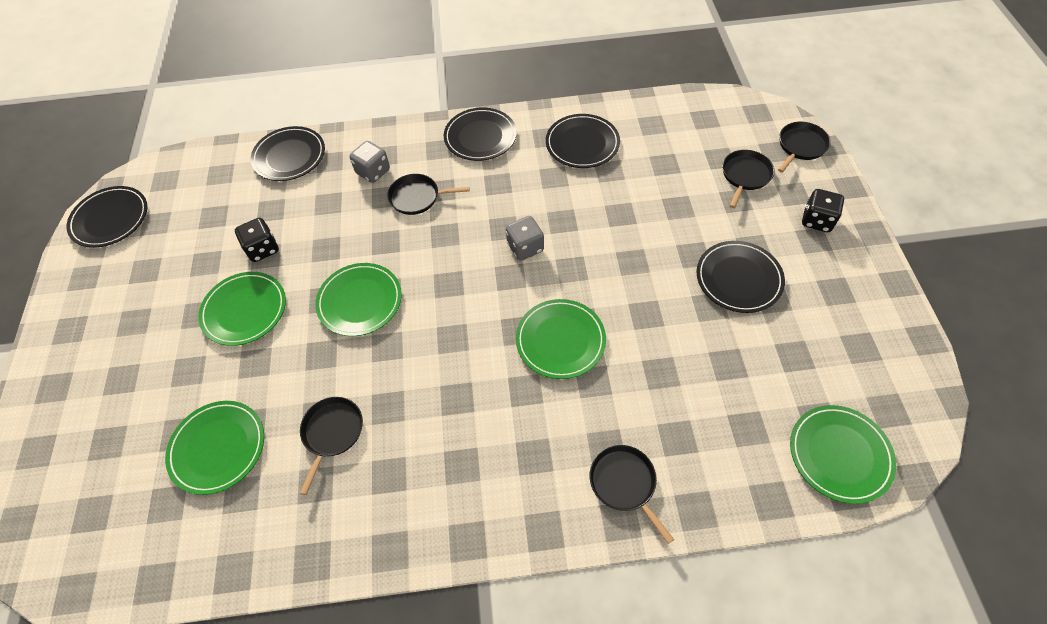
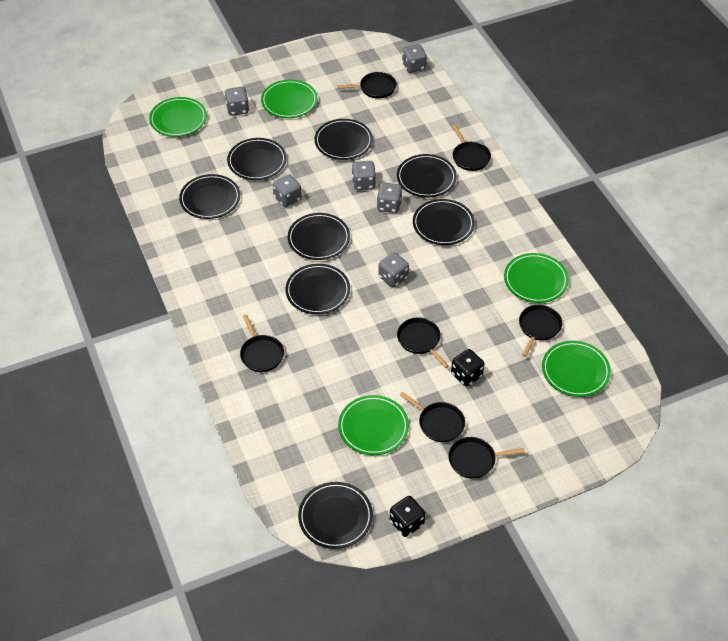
black pan: [300,397,363,495] [387,174,470,215] [590,445,674,544] [722,150,774,208] [778,122,831,173] = 5 -> [240,314,284,372] [338,72,397,99] [397,317,449,368] [400,392,465,442] [448,437,525,479] [453,125,491,171] [519,305,562,357] = 7
black plate: [66,186,147,248] [251,126,325,181] [444,108,517,161] [546,114,620,168] [697,241,785,313] = 5 -> [179,174,240,219] [227,138,286,180] [285,264,350,314] [288,213,350,260] [298,482,373,549] [315,119,373,160] [397,154,457,197] [413,199,475,245] = 8
grey dice: [350,141,390,183] [506,216,544,261] = 2 -> [225,87,249,116] [273,174,302,207] [352,161,376,190] [377,183,402,213] [378,252,409,288] [402,44,427,73] = 6

